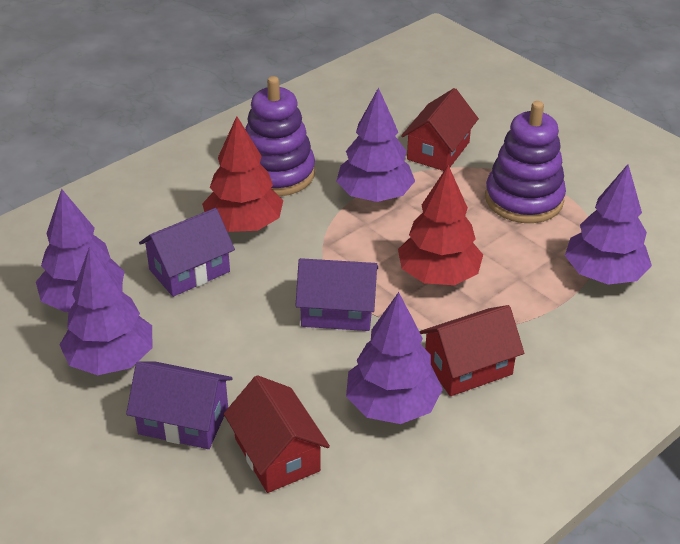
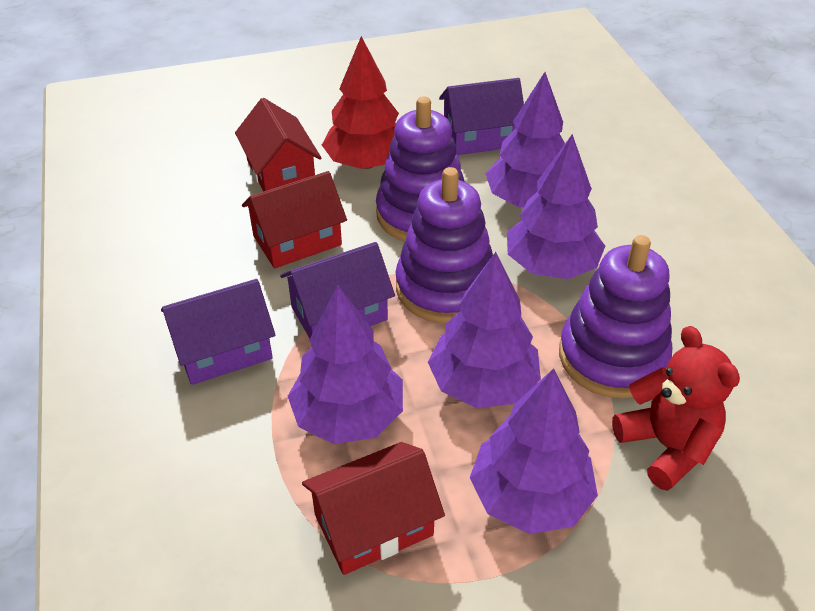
purple stacking toy: [245,76,315,196] [485,101,566,223] = 2 -> [376,96,465,241] [396,167,493,323] [559,235,672,398] = 3
red teddy bear: none = 0 -> [612,326,740,491] = 1
red tree: [202,116,283,232] [398,165,483,285] = 2 -> [322,36,399,169] = 1

